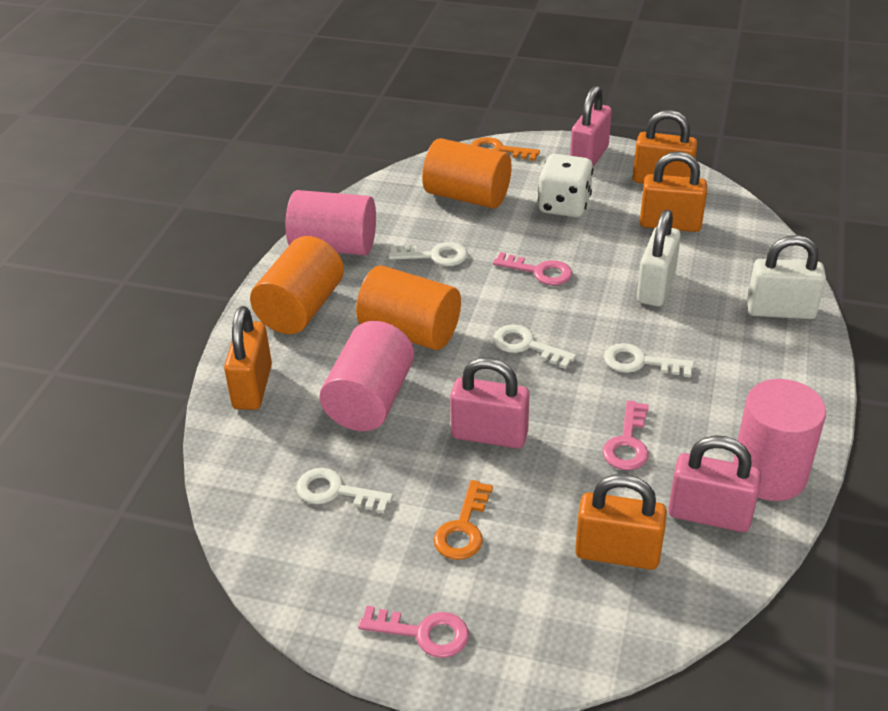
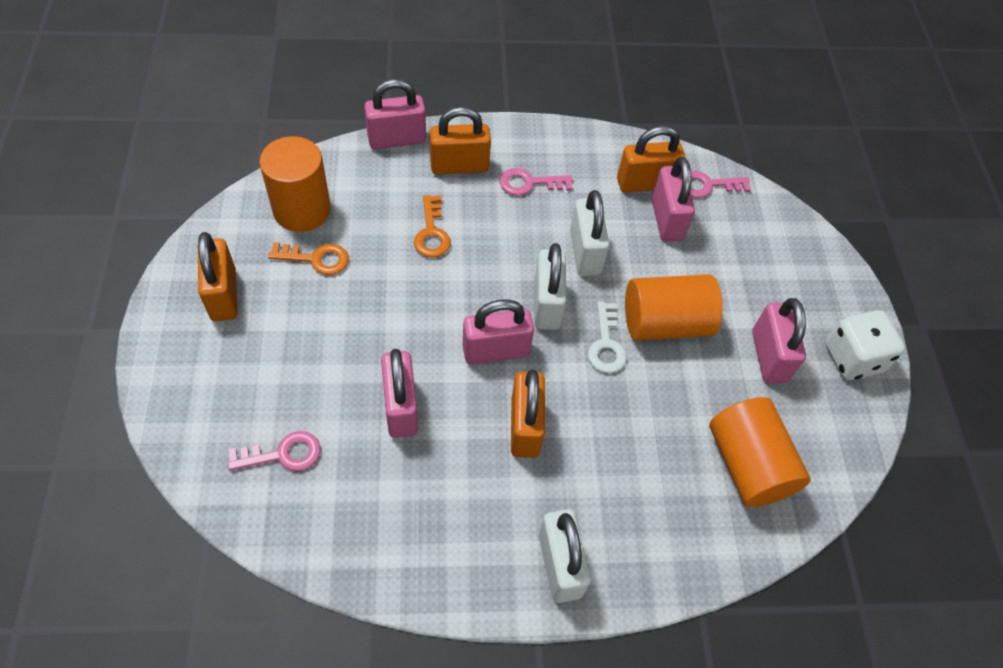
pink cylinder: [285,190,376,255] [320,321,414,431] [733,379,826,501] = 3 -> none = 0
pink padlock: [450,357,530,449] [570,86,612,167] [668,435,761,532] = 3 -> [365,79,426,149] [381,349,418,438] [463,299,534,364] [651,157,695,241] [752,298,806,383] = 5
white key: [296,468,393,514] [388,242,468,266] [493,324,576,369] [604,343,694,377] = 4 -> [588,302,627,373] = 1
white padlock: [637,210,681,307] [747,235,826,319] = 2 -> [534,243,566,330] [539,509,591,603] [570,190,609,276] = 3

